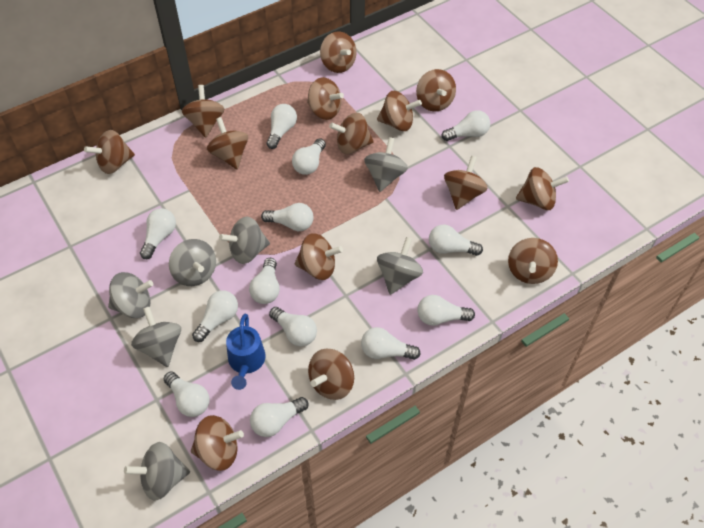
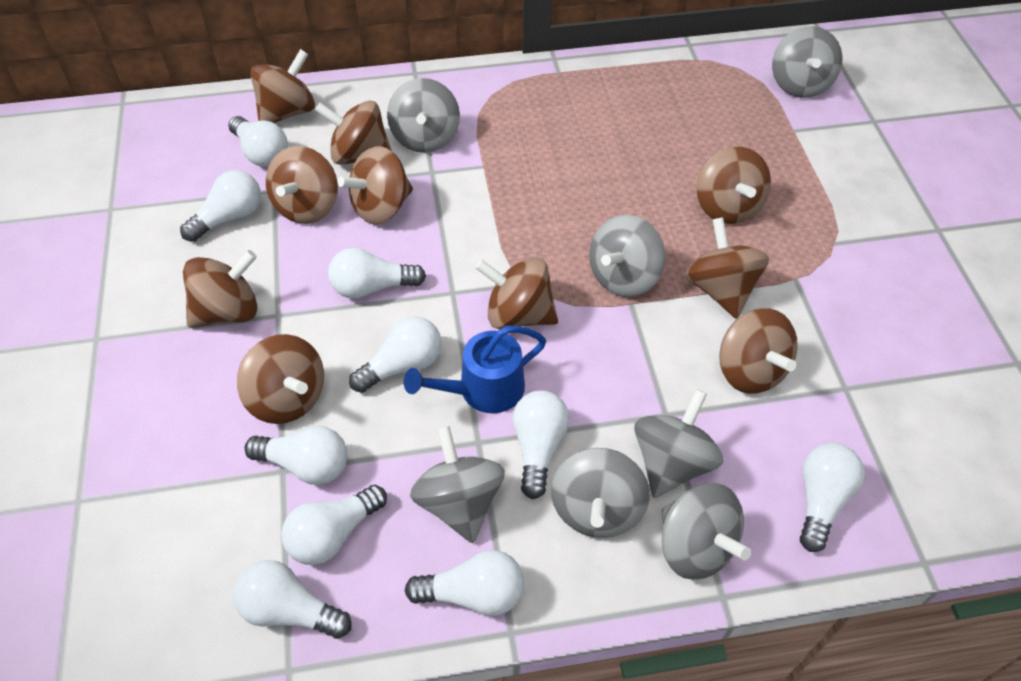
brown spinning top: [84,130,135,174] [182,85,224,138] [191,415,244,471] [207,117,248,169] [295,233,343,280] [307,77,344,120] [308,349,354,400] [320,32,357,73] [329,113,374,154] [377,91,422,131] [416,69,456,112] [444,156,488,210] [508,238,558,284] [516,167,569,210] = 14 -> [183,250,258,328] [237,334,324,424] [250,49,315,123] [266,146,338,224] [315,100,392,165] [338,146,413,224] [475,257,558,329] [686,217,769,319] [697,147,771,224] [719,308,798,394] = 10
white light bulb: [140,208,176,259] [164,371,209,417] [192,290,238,342] [249,258,280,304] [250,397,309,437] [261,203,314,231] [266,104,297,149] [269,307,317,346] [292,138,326,175] [361,327,421,360] [417,295,475,326] [429,225,483,256] [442,110,490,141] = 13 -> [180,170,261,242] [228,116,288,167] [233,560,352,639] [244,426,347,485] [281,484,387,565] [328,248,426,299] [349,317,442,393] [405,550,524,616] [513,390,569,499] [800,443,865,552] = 10

